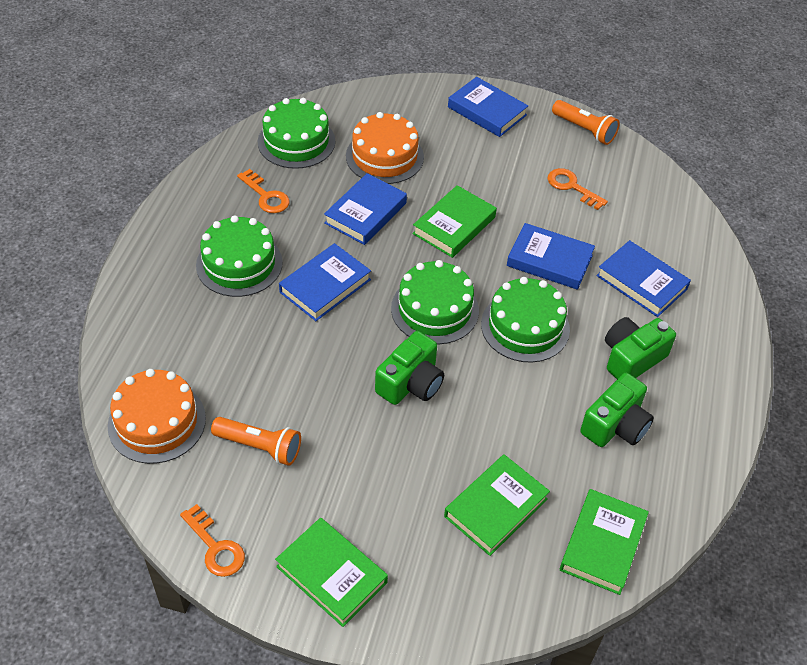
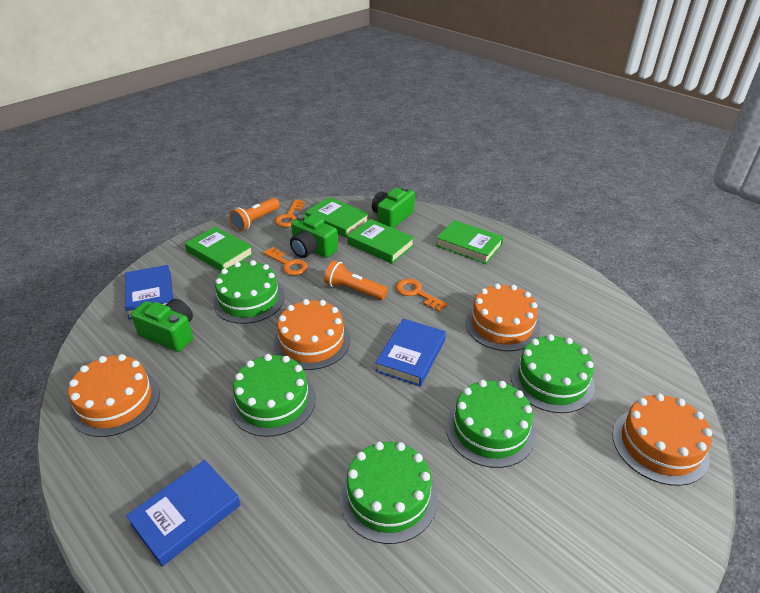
blue book: [279,243,371,321] [324,173,407,245] [448,77,528,137] [507,223,595,290] [597,240,691,317] = 5 -> [125,265,173,319] [126,460,241,566] [375,319,446,387] = 3
green cake: [196,215,283,297] [258,98,335,169] [391,260,479,344] [481,277,570,362] = 4 -> [213,260,285,324] [230,354,316,437] [340,442,438,544] [446,380,536,468] [511,334,595,413] = 5
orange cake: [108,369,206,464] [346,112,424,184] = 2 -> [68,354,160,437] [274,299,350,370] [465,283,540,351] [612,393,712,486] = 4

